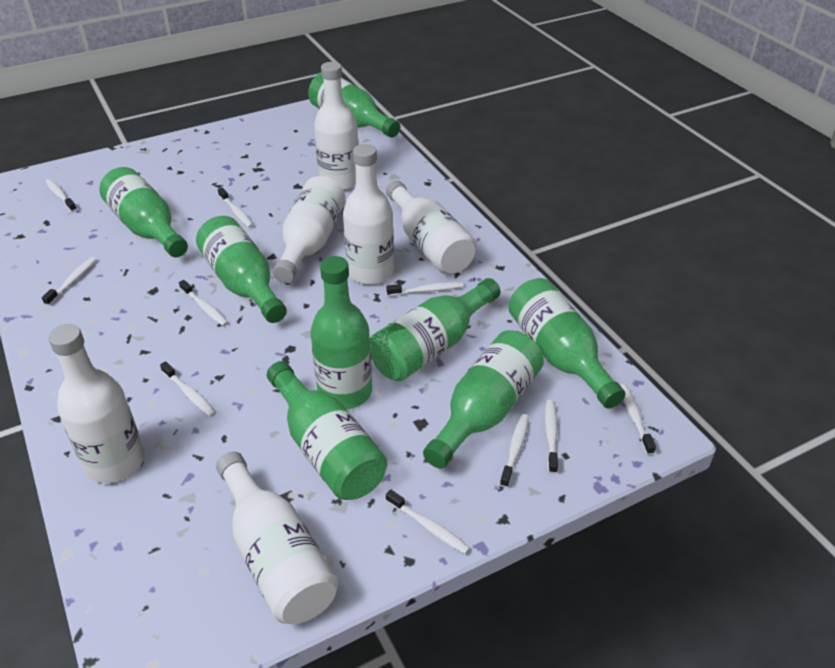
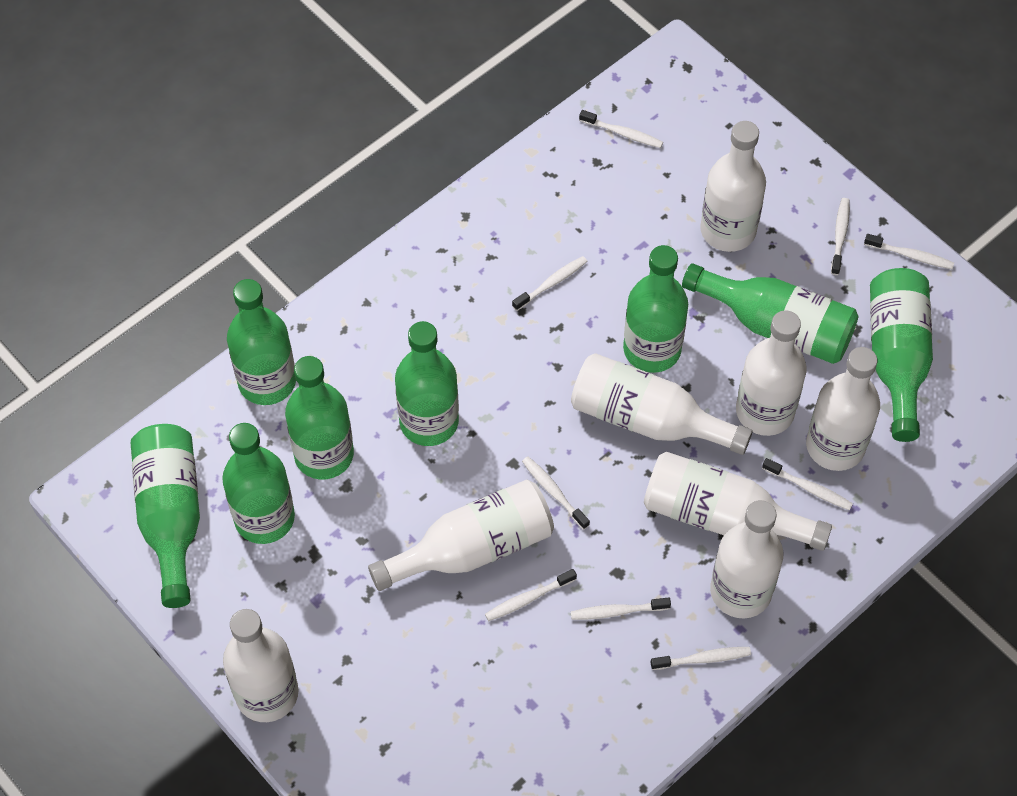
white bottle: [48,324,144,483] [216,451,339,624] [273,176,346,283] [314,62,359,190] [343,144,394,285] [386,180,477,275] = 6 -> [223,609,299,722] [368,480,554,591] [571,353,753,455] [644,452,832,551] [700,121,766,252] [710,500,783,618] [736,310,806,436] [806,347,880,471] = 8
white toothbrush: [42,257,97,306] [45,179,77,212] [160,361,216,417] [179,280,229,326] [218,188,254,228] [386,282,463,296] [386,489,470,554] [500,414,529,488] [545,400,558,474] [620,384,656,455] = 10 -> [485,569,577,621] [512,256,588,311] [522,457,590,530] [571,597,671,620] [579,110,663,148] [651,647,751,670] [762,458,853,511] [831,198,850,275] [864,234,954,269] = 9

